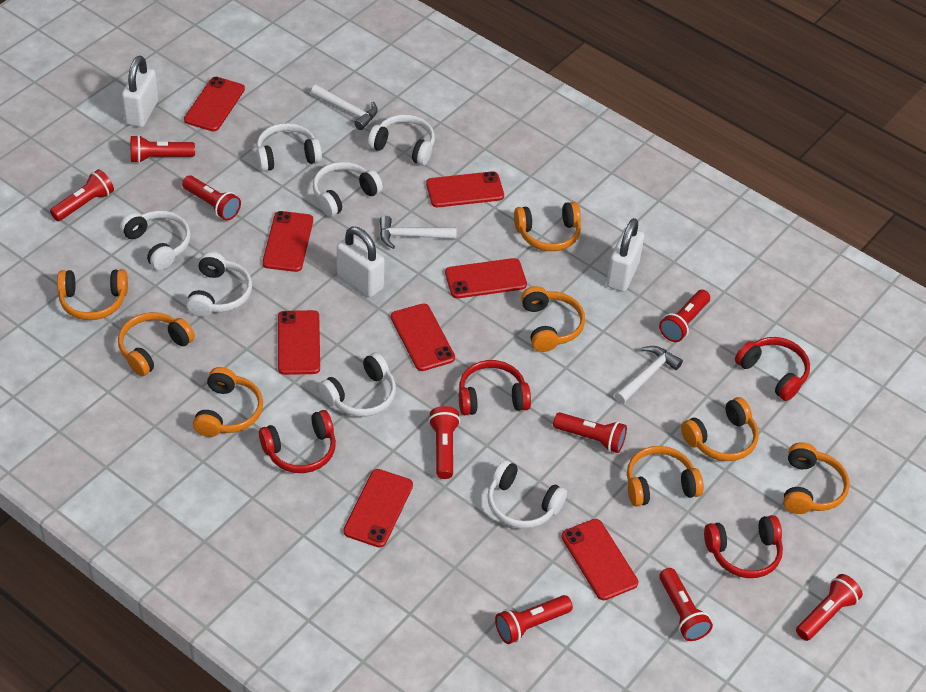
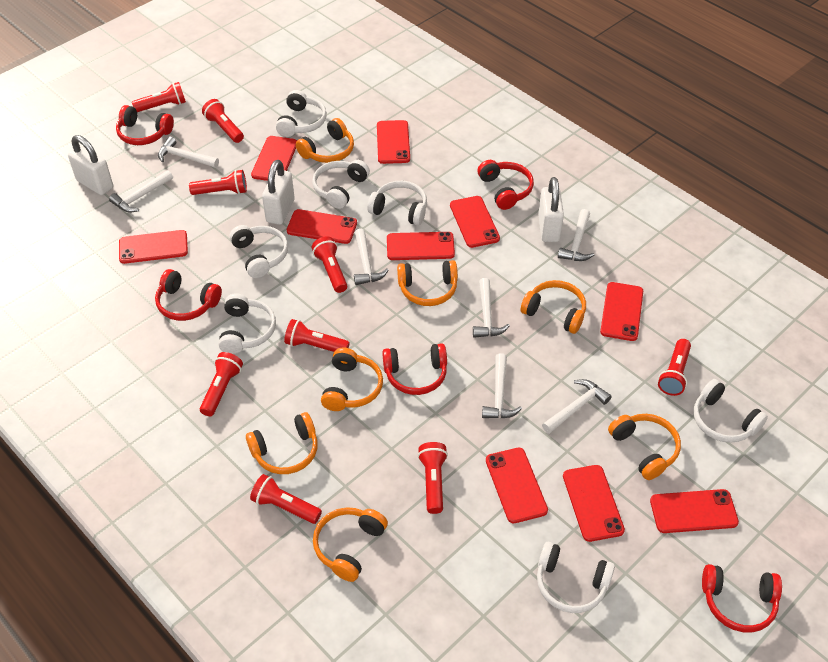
orange headphones: [57,269,128,320] [118,312,195,376] [193,367,263,437] [514,202,581,251] [521,286,585,352] [627,446,704,507] [681,397,759,461] [783,442,850,514] = 8 -> [246,412,318,474] [296,118,354,163] [313,507,388,582] [321,347,383,411] [397,260,458,306] [521,280,586,334] [608,414,681,480] = 7
red headphones: [259,410,336,473] [459,360,531,415] [704,515,783,578] [735,337,810,401] = 4 -> [116,105,174,145] [155,269,222,321] [382,343,447,395] [478,160,534,210] [702,564,782,633] = 5
red phone: [184,77,245,131] [262,211,313,272] [278,310,320,375] [343,469,413,548] [391,303,455,371] [426,171,504,207] [445,258,527,298] [561,519,638,600] = 8 -> [119,230,188,264] [251,136,297,181] [287,209,357,244] [377,120,410,164] [387,232,455,260] [450,196,500,248] [486,448,548,523] [563,465,625,542] [600,282,643,341] [650,489,739,533] = 10
white hammer: [311,85,378,130] [380,216,457,249] [615,346,683,404] = 3 -> [109,170,173,212] [158,137,219,168] [354,229,389,285] [473,278,510,338] [482,353,522,418] [542,379,612,434] [558,209,594,261] = 7

